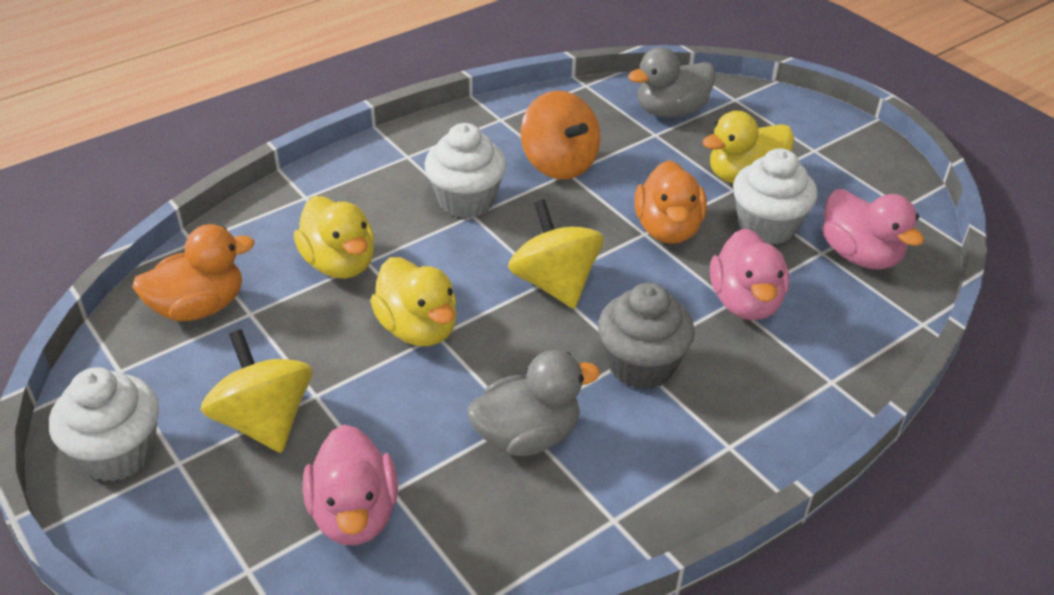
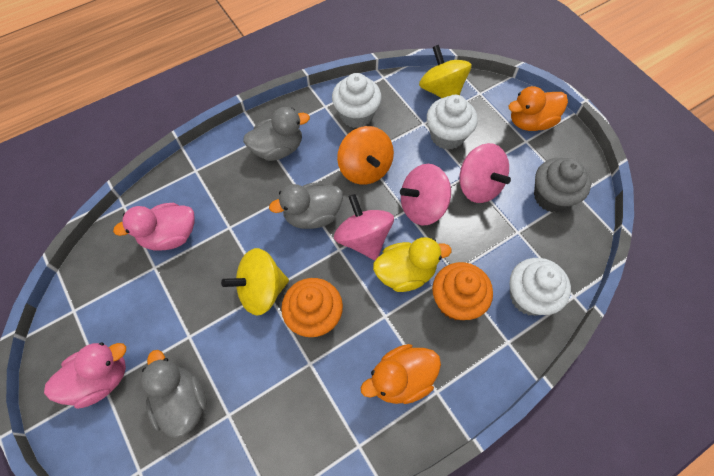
grey duck: [467,350,600,456] [628,47,716,118] = 2 -> [141,350,207,438] [243,107,310,161] [269,183,343,229] = 3
orange cupcake: none = 0 -> [281,278,343,337] [432,262,493,320] = 2
pink duck: [303,425,398,545] [710,228,789,320] [823,189,924,270] = 3 -> [44,342,126,409] [113,203,195,250] = 2
pink spinning top: none = 0 -> [334,194,394,260] [400,164,451,225] [459,143,511,203] = 3
yellow duck: [294,196,374,279] [370,257,457,346] [702,111,794,183] = 3 -> [373,237,452,292] = 1

